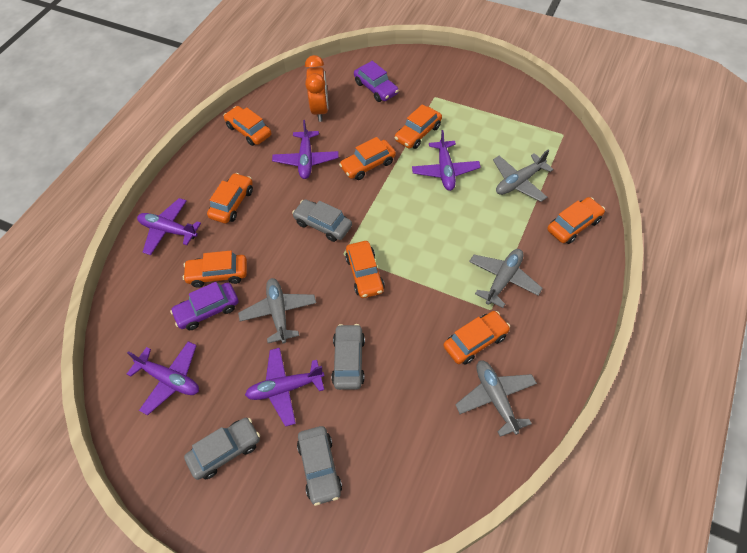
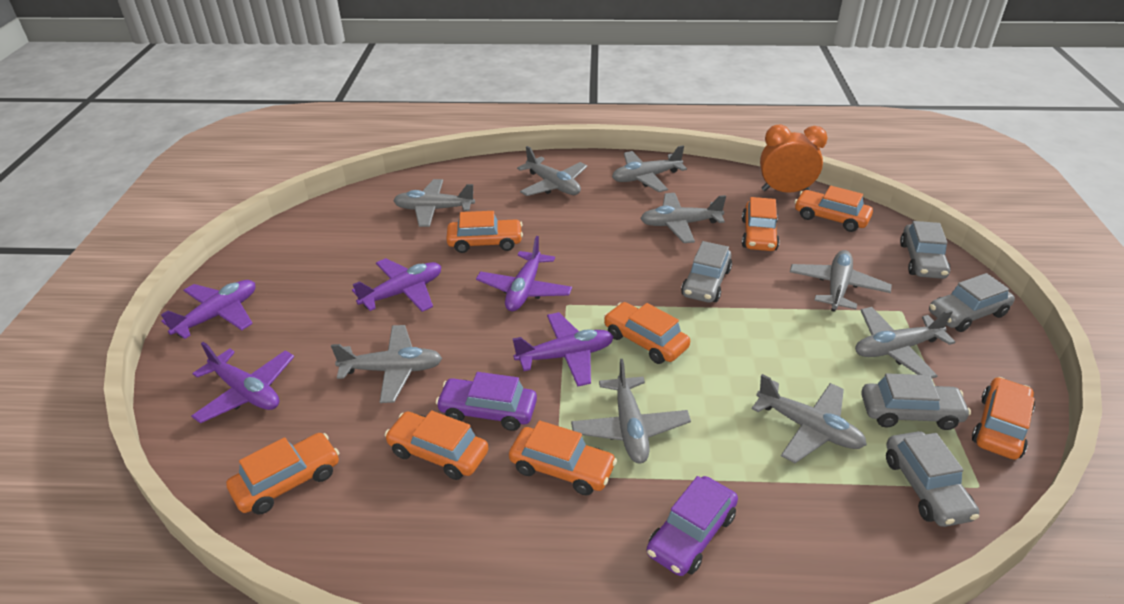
grey car: [184,418,260,480] [292,199,352,242] [297,426,342,506] [331,324,365,390] = 4 -> [681,241,732,303] [861,373,971,430] [886,431,979,527] [900,221,950,279] [929,273,1015,332] = 5
grey plane: [238,278,316,343] [455,360,537,437] [469,249,543,308] [493,150,554,202] = 4 -> [331,325,442,403] [393,179,475,227] [517,146,587,196] [571,359,691,464] [612,145,687,192] [640,193,726,243] [752,374,867,463] [790,250,892,312] [855,307,955,378] = 9

